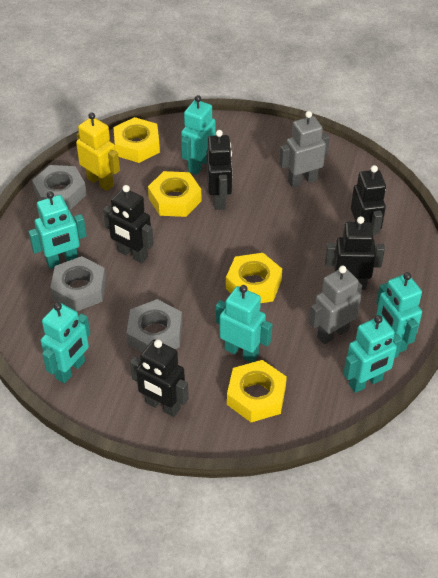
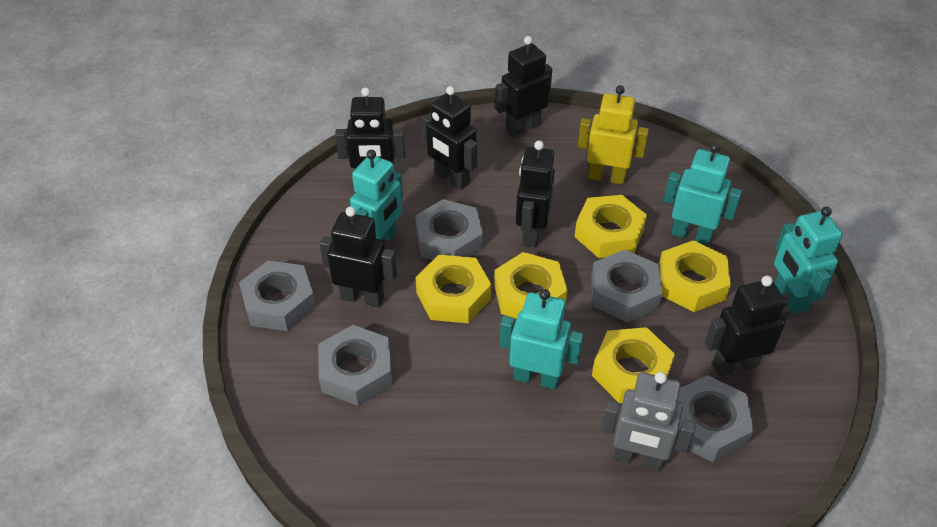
black robot: [103,185,154,264] [130,340,189,417] [206,130,232,210] [325,216,385,290] [351,165,386,239] = 5 -> [320,206,397,307] [335,87,405,170] [422,86,477,190] [495,36,552,137] [516,140,555,247] [705,276,790,376] = 6
grey nut: [32,165,87,210] [50,256,106,312] [126,299,182,352] = 3 -> [239,261,316,331] [318,325,393,406] [415,199,483,260] [591,250,663,323] [675,375,754,462] = 5
grey robot: [279,111,330,188] [309,266,362,344] = 2 -> [601,372,696,470] = 1
turquoise robot: [28,191,87,269] [41,302,90,383] [181,95,216,175] [216,285,272,363] [343,315,402,393] [376,272,422,353] = 6 -> [350,150,403,240] [500,289,583,389] [664,143,742,245] [774,206,843,314] = 4
yellow nut: [114,117,160,163] [148,171,202,217] [226,253,282,303] [227,360,287,422] = 4 -> [415,255,491,324] [494,252,568,319] [574,195,647,258] [592,327,675,403] [659,240,731,312] = 5

